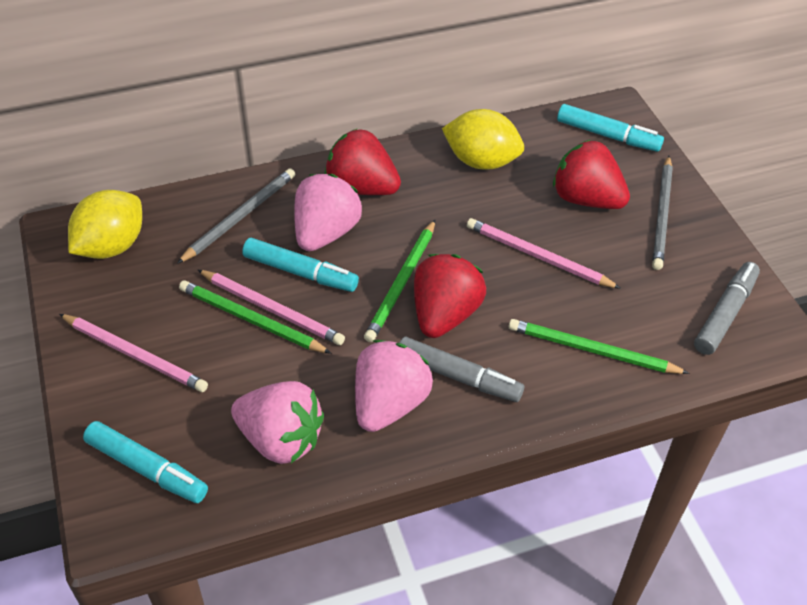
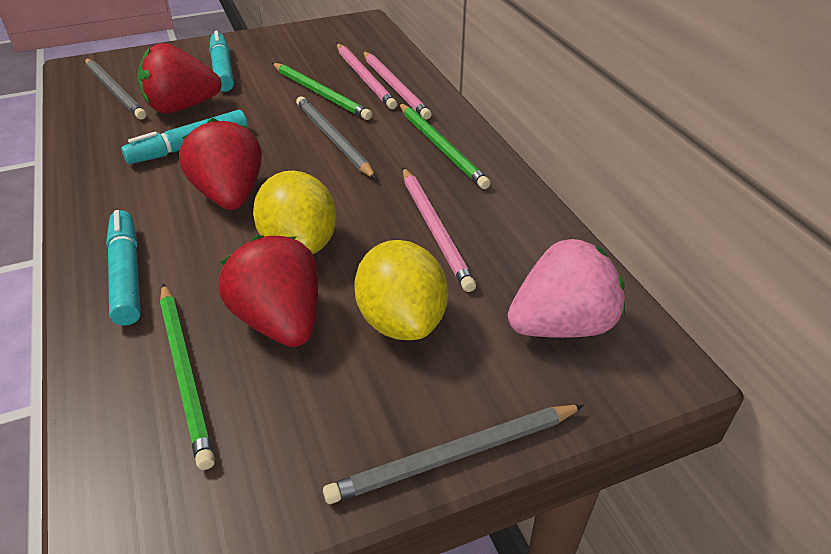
grey marker: [400,337,524,402] [694,262,760,355] = 2 -> none = 0
grey pencil: [177,168,295,264] [652,156,673,270] = 2 -> [85,58,146,120] [296,97,376,179] [323,405,584,504] = 3
pink strawberry: [231,381,324,464] [294,174,362,251] [355,340,433,432] = 3 -> [508,238,625,338] = 1

